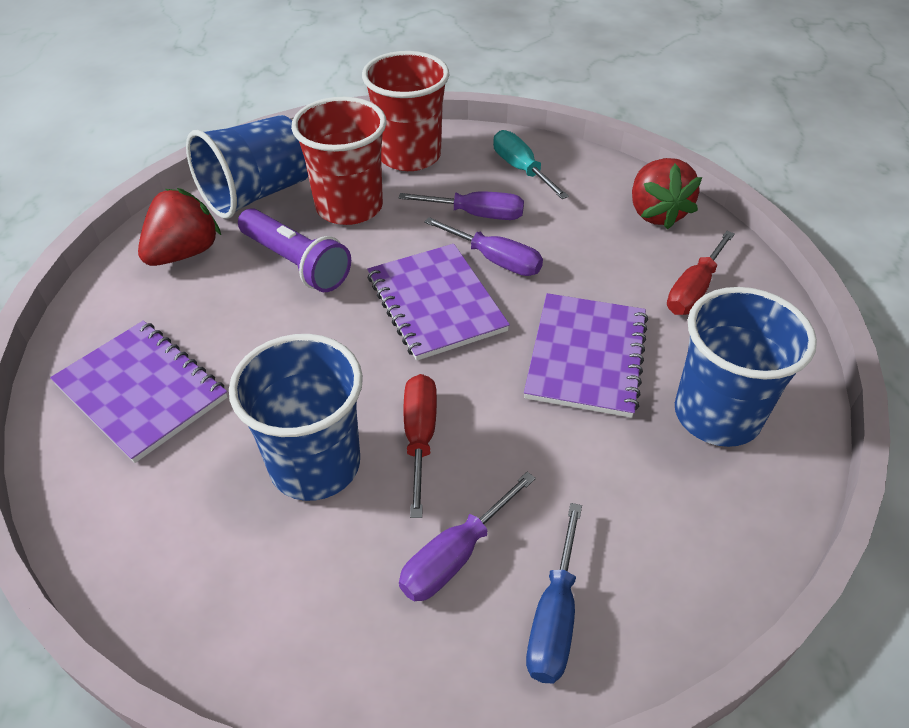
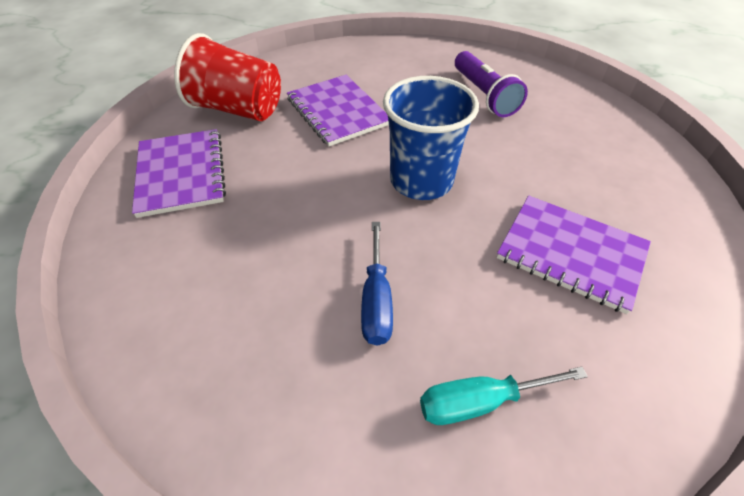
blue cup: [186,115,308,219] [229,334,363,501] [675,287,817,447] = 3 -> [383,76,479,200] = 1
purple screwdriver: [398,191,524,220] [399,472,536,601] [424,217,543,276] = 3 -> none = 0
red cup: [291,97,387,225] [362,51,449,171] = 2 -> [174,33,281,121] = 1
red screwdriver: [404,374,437,518] [667,231,735,315] = 2 -> none = 0
red strawberry: [138,188,221,266] [632,158,702,230] = 2 -> none = 0

